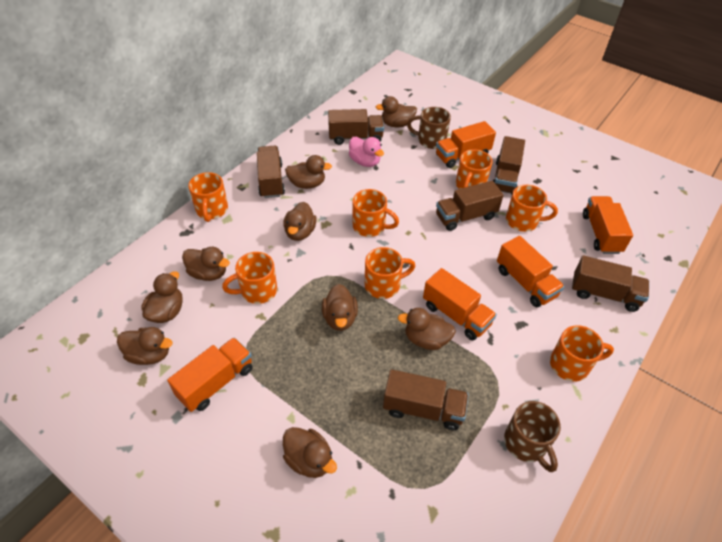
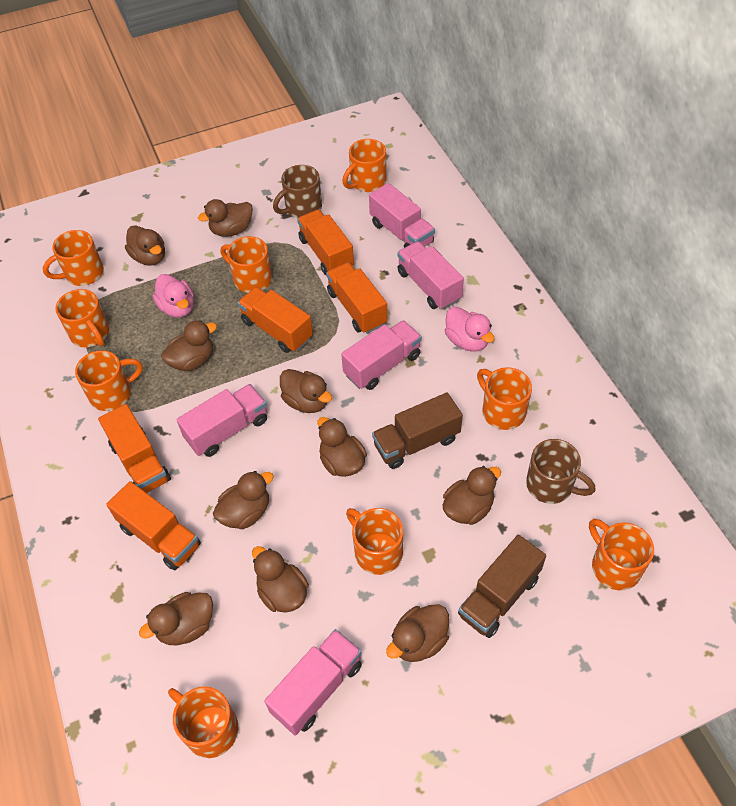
brown duck: [117,327,173,365] [141,271,183,323] [182,247,230,281] [283,202,317,241] [283,427,337,478] [285,155,332,189] [322,284,358,331] [375,96,417,127] [398,308,456,350] = 9 -> [125,225,165,266] [139,592,213,645] [161,320,217,371] [198,199,253,237] [213,471,274,529] [252,546,309,613] [280,369,332,413] [317,417,367,477] [386,604,449,662] [443,466,501,525] = 10
brown truck: [257,146,285,198] [328,109,384,145] [383,369,469,430] [436,181,504,231] [493,136,525,194] [572,255,649,312] = 6 -> [372,393,463,469] [458,535,546,638] = 2
orange mug: [188,172,228,222] [222,252,277,304] [353,189,399,237] [365,247,415,299] [456,149,493,189] [506,185,558,232] [550,325,614,382] = 7 -> [43,230,104,286] [55,289,109,347] [75,350,143,411] [168,687,238,758] [221,236,272,293] [342,139,386,192] [346,508,403,575] [477,367,532,430] [589,519,654,590] = 9
pink duck: [349,137,384,167] = 1 -> [152,274,194,318] [445,307,494,352] = 2
pink truck: none = 0 -> [177,384,267,457] [264,629,362,736] [341,320,422,390] [369,183,435,248] [397,241,464,310] = 5

